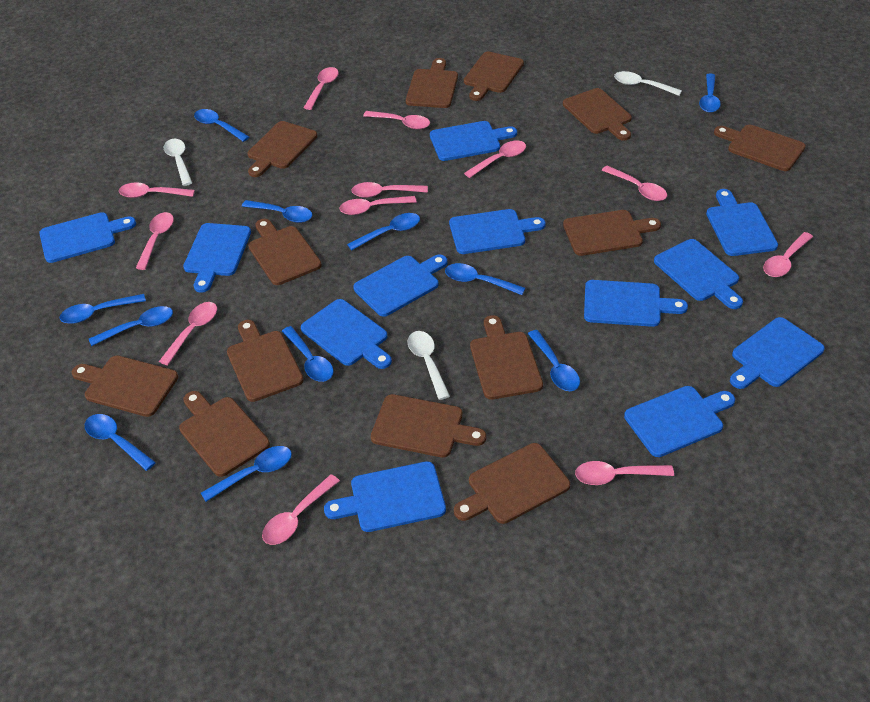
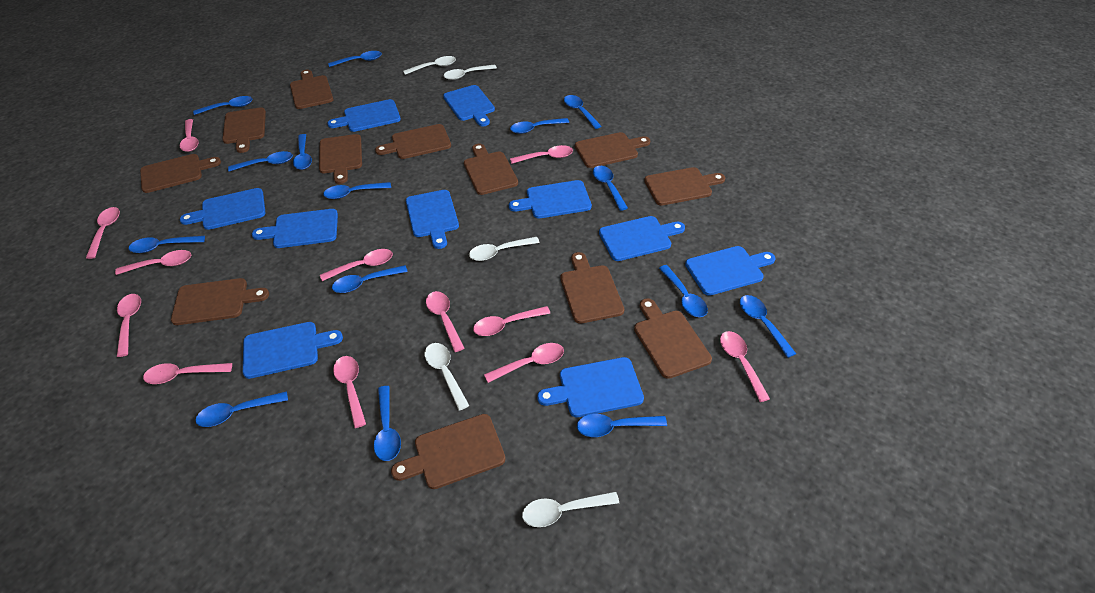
blue cutting board: [39,212,136,263] [183,223,251,293] [301,299,392,369] [324,461,446,532] [353,255,448,317] [430,121,517,161] [449,209,546,254] [584,280,688,327] [624,386,735,457] [654,239,743,309] [706,189,778,256] [730,317,825,389] = 12 -> [180,188,266,230] [243,322,343,379] [252,209,338,248] [327,99,401,132] [406,190,459,249] [443,85,495,127] [509,180,592,218] [537,357,644,417] [599,216,685,261] [685,246,776,296] = 10
blue spoon: [60,294,146,324] [85,414,156,471] [89,306,173,346] [194,109,249,142] [201,446,292,502] [242,200,313,223] [282,326,333,382] [347,213,420,250] [445,263,525,295] [528,330,580,391] [699,73,721,113] = 11 -> [129,236,205,253] [193,96,252,115] [195,391,288,427] [228,151,293,172] [293,134,312,170] [323,182,391,199] [328,51,382,67] [332,265,408,293] [374,386,401,461] [510,118,569,134] [564,95,601,129] [577,414,667,437] [593,166,628,211] [659,265,708,317] [740,295,796,358] = 15
brown cutting board: [72,355,178,417] [179,391,270,477] [227,320,303,402] [248,121,317,177] [248,219,322,285] [371,394,486,457] [406,58,458,108] [454,443,570,524] [464,52,524,101] [470,315,543,400] [563,88,632,141] [563,210,661,256] [714,125,806,171] = 13 -> [140,154,221,193] [171,278,269,325] [222,107,266,153] [290,69,334,109] [319,134,362,184] [375,124,451,159] [391,414,506,489] [464,144,518,195] [560,252,624,324] [575,132,650,168] [634,298,712,379] [644,167,725,206] = 12
white spoon: [163,139,192,186] [408,331,450,400] [614,71,682,96] = 3 -> [403,56,456,75] [425,343,469,410] [443,64,497,80] [469,237,540,261] [522,491,619,527] = 5

